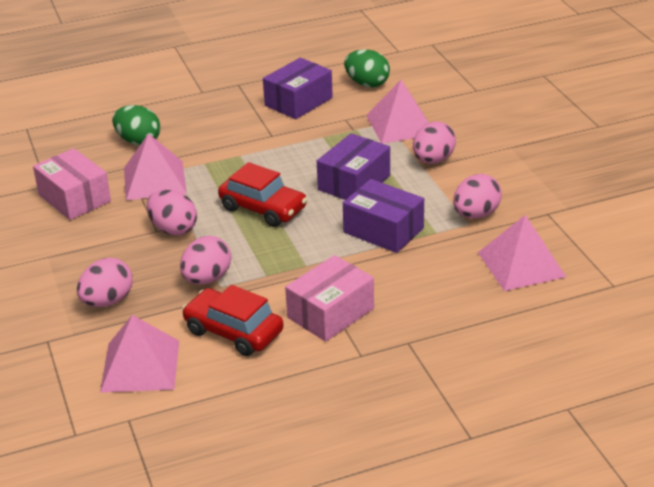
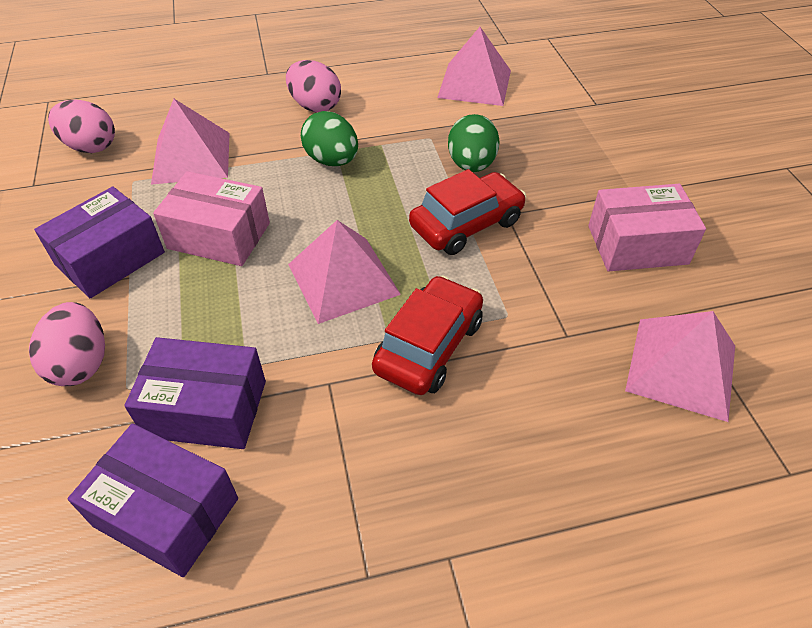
pink egg: [77,258,133,307] [147,189,197,235] [180,236,231,285] [413,121,456,164] [453,174,502,219] = 5 -> [29,302,105,386] [48,100,115,153] [286,60,341,113] = 3

